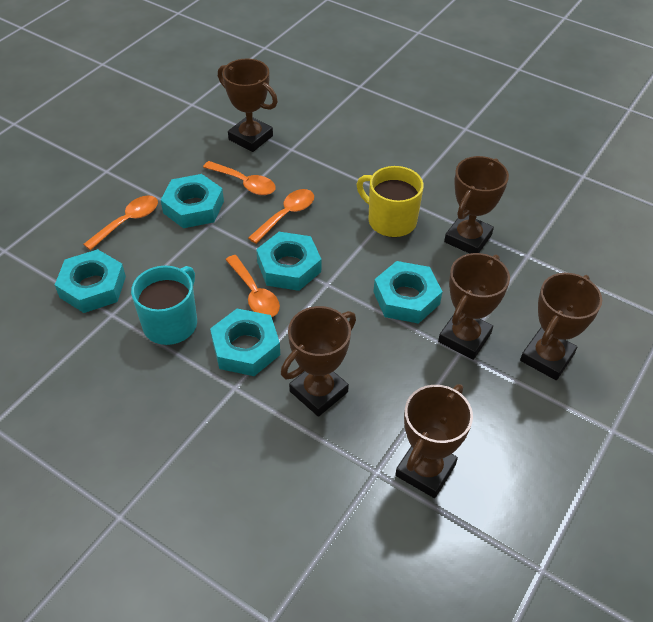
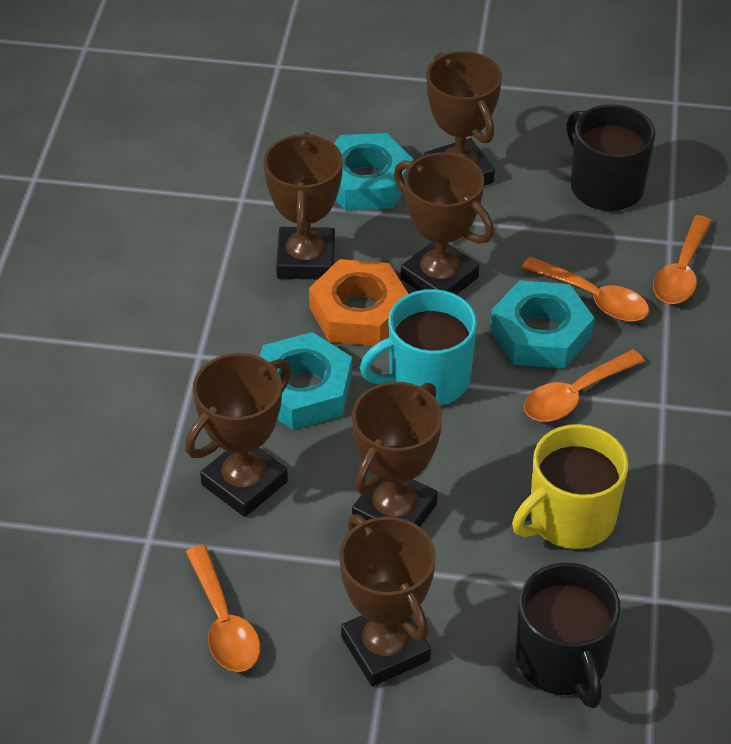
black mug: none = 0 -> [516,563,621,708] [566,104,655,211] = 2
orange nut: none = 0 -> [309,259,408,346] = 1
turquoise nut: [55,249,126,313] [161,174,224,228] [210,309,280,376] [256,232,321,291] [373,261,443,324] = 5 -> [260,332,352,430] [334,133,414,210] [490,280,594,369] = 3

